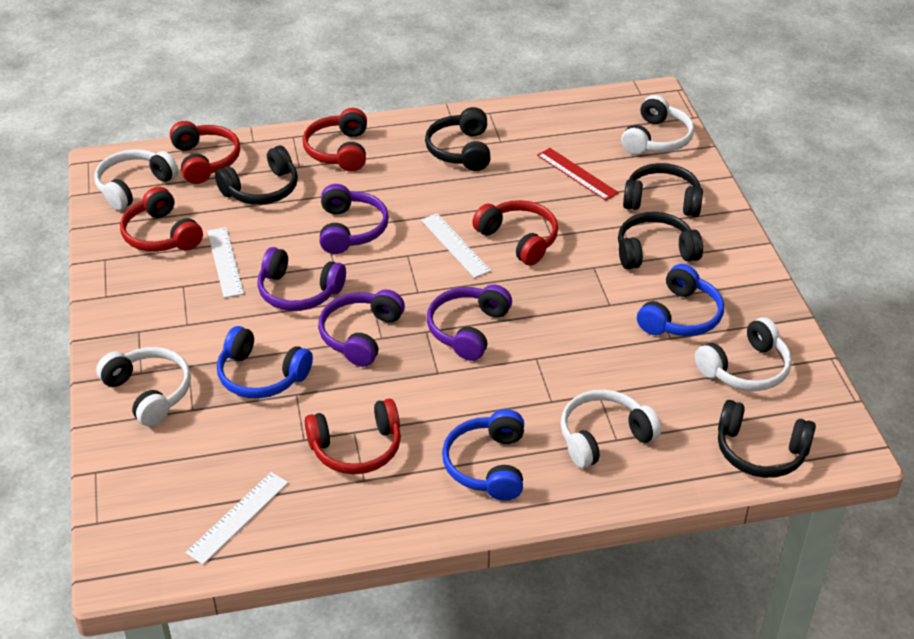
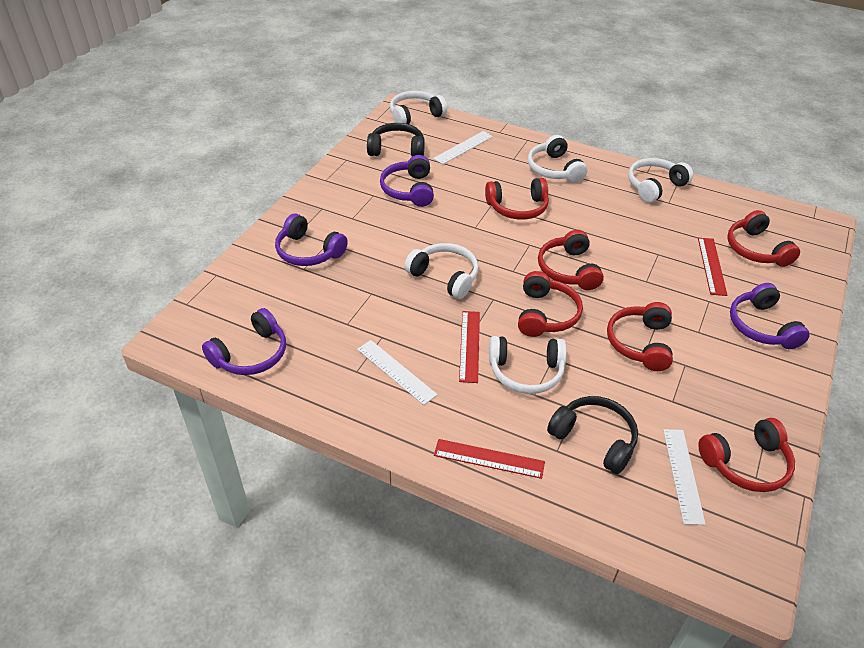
black headphones: [215,146,298,205] [425,107,491,171] [618,212,703,269] [623,163,703,217] [718,400,816,478] = 5 -> [367,123,425,157] [547,396,638,474] = 2
blue headphones: [217,326,313,399] [442,409,524,501] [637,264,724,336] = 3 -> none = 0
red headphones: [120,187,203,252] [170,121,240,184] [303,108,367,172] [305,399,401,474] [472,200,558,266] = 5 -> [485,178,549,220] [518,271,583,337] [538,230,604,290] [607,302,673,371] [698,418,795,492] [727,210,800,267] = 6
red ruler: [537,148,619,201] = 1 -> [434,439,545,479] [459,311,480,383] [698,238,728,296] = 3

